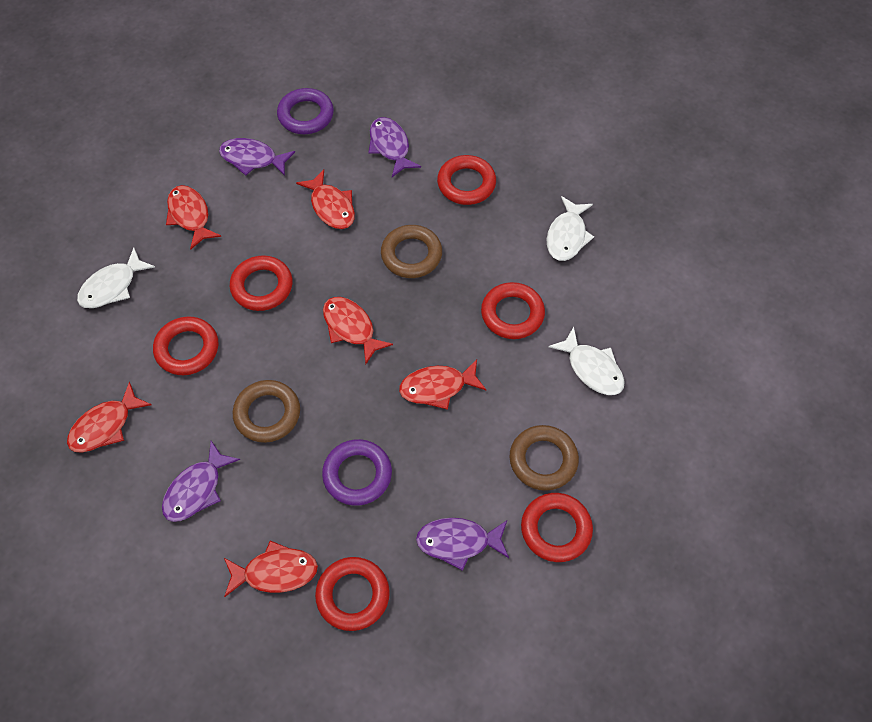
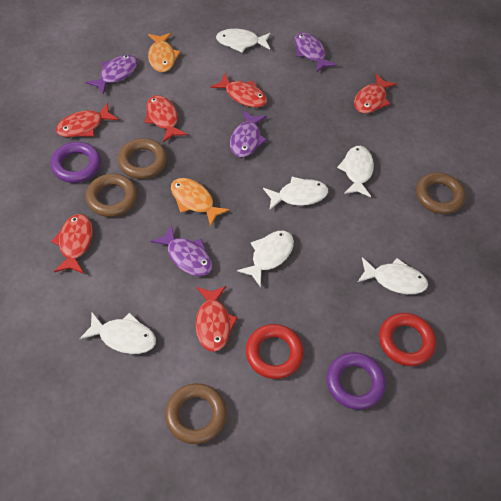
brown ring: [233,380,300,443] [381,225,442,278] [509,425,579,491] = 3 -> [86,173,137,217] [118,138,167,179] [165,383,227,444] [416,172,466,214] = 4
orange fish: none = 0 -> [148,33,181,72] [171,178,230,227] = 2
red ring: [153,316,218,375] [230,255,293,311] [315,557,390,631] [437,155,496,205] [481,282,545,339] [521,493,593,562] = 6 -> [246,324,304,379] [379,313,436,366] = 2
white fish: [77,248,155,308] [547,196,594,261] [548,327,625,395] = 3 -> [79,312,156,354] [216,29,271,53] [237,231,294,287] [263,177,328,211] [337,146,374,197] [358,257,428,294] = 6

